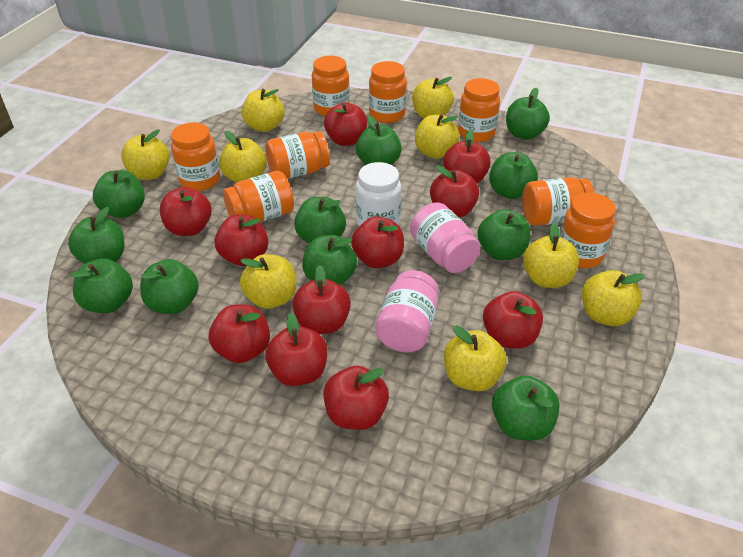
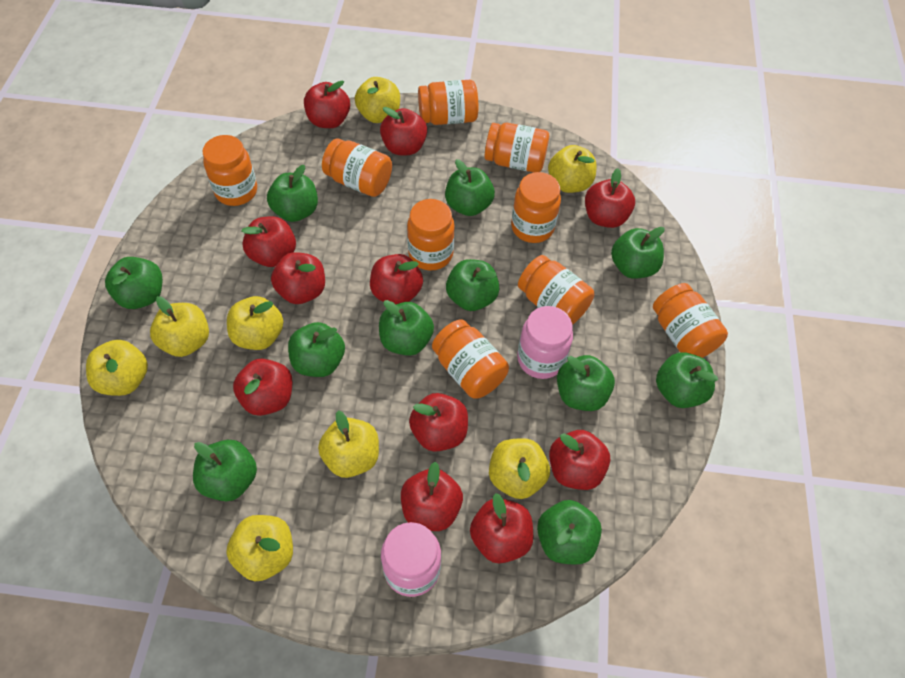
orange jar: [171,122,220,191] [223,171,294,222] [265,131,330,179] [312,56,350,116] [369,61,407,123] [458,78,500,142] [522,177,594,226] [560,193,616,268] = 8 -> [203,135,257,206] [322,138,392,197] [407,199,455,271] [418,80,478,125] [432,319,509,398] [485,123,549,173] [511,172,561,243] [518,255,594,325] [653,283,728,358] = 9
white jar: [356,162,401,226] = 1 -> none = 0
yellow apple: [121,129,169,180] [219,131,267,182] [240,254,296,309] [242,89,285,132] [412,77,454,119] [415,114,460,159] [444,325,507,392] [523,223,579,288] [582,270,645,326] = 9 -> [86,340,148,396] [150,296,209,357] [226,515,293,581] [227,296,283,350] [318,410,379,478] [355,77,400,123] [489,438,550,499] [548,145,597,193] = 8

